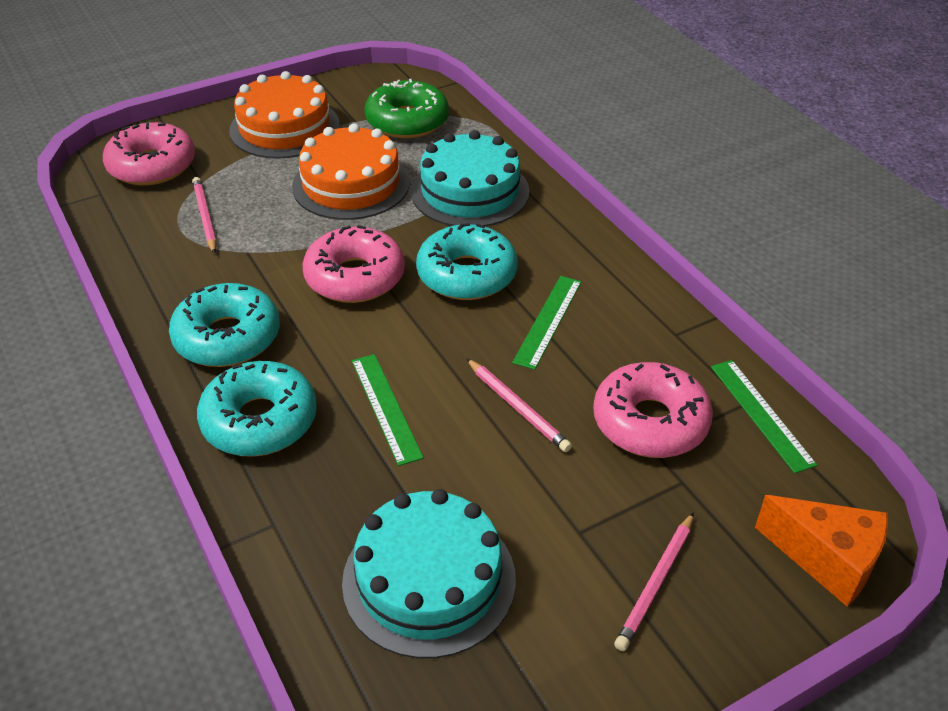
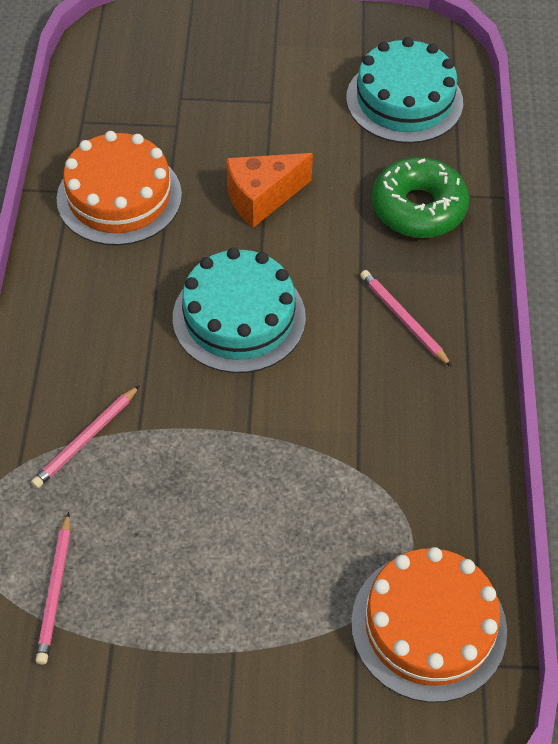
green ruler: [352,354,424,466] [512,276,582,370] [711,360,817,474] = 3 -> none = 0
pink donut: [103,122,195,186] [302,225,405,303] [593,362,713,458] = 3 -> none = 0
turquoise donut: [169,283,280,367] [197,361,317,457] [416,223,518,300] = 3 -> none = 0

